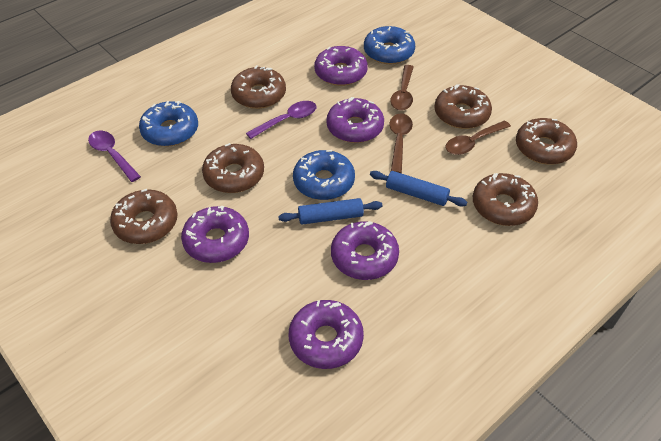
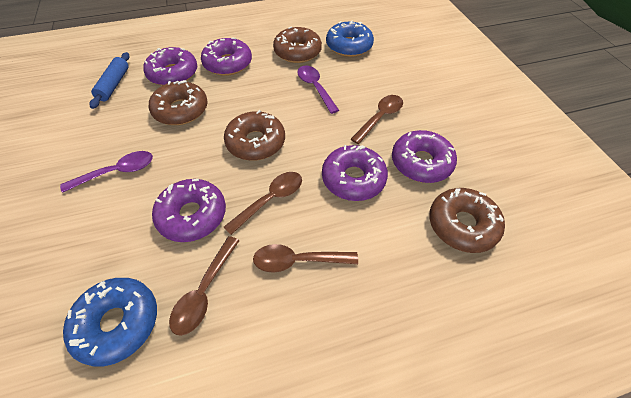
blue donut: [139,101,198,147] [293,150,355,200] [364,26,415,64] = 3 -> [63,278,157,366] [326,21,374,57] = 2
blue rolling pin: [278,198,383,225] [370,171,467,207] = 2 -> [89,52,130,109] = 1
brown donut: [110,189,178,244] [202,143,264,193] [231,65,286,109] [434,84,492,129] [473,173,538,226] [516,118,577,165] = 6 -> [149,80,208,125] [224,110,285,161] [273,26,322,63] [429,188,505,253] = 4
brown spoon: [389,114,413,173] [390,65,413,111] [445,120,511,155] = 3 -> [169,236,239,336] [224,172,302,235] [253,244,358,273] [351,95,403,144] = 4

